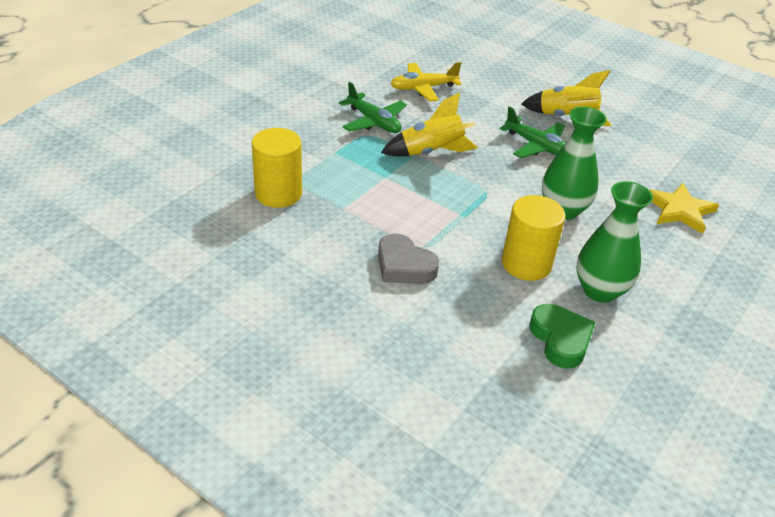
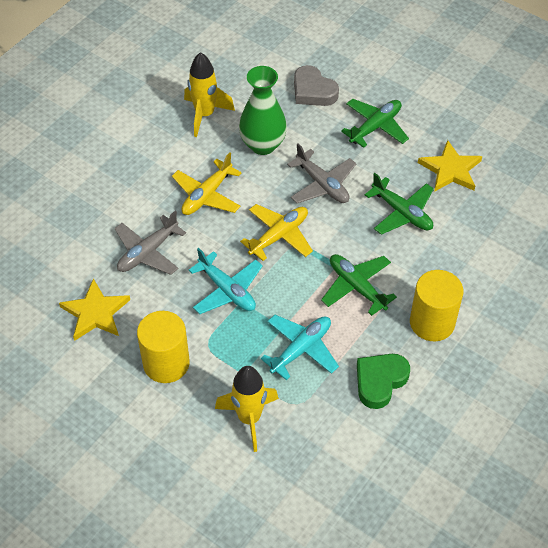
green plane: [339,82,407,133] [500,106,566,158] = 2 -> [321,254,397,316] [341,99,409,148] [365,173,434,235] = 3
green vase: [542,107,607,220] [576,181,653,303] = 2 -> [239,66,287,155] = 1
grey plane: none = 0 -> [115,211,186,275] [287,144,356,204] = 2
turquoise plane: none = 0 -> [189,248,263,314] [261,315,339,380] = 2
yellow plane: [390,62,461,102] = 1 -> [172,152,242,215] [240,204,313,261] = 2
yellow star: [649,183,719,234] = 1 -> [59,278,130,341] [418,140,482,192] = 2

